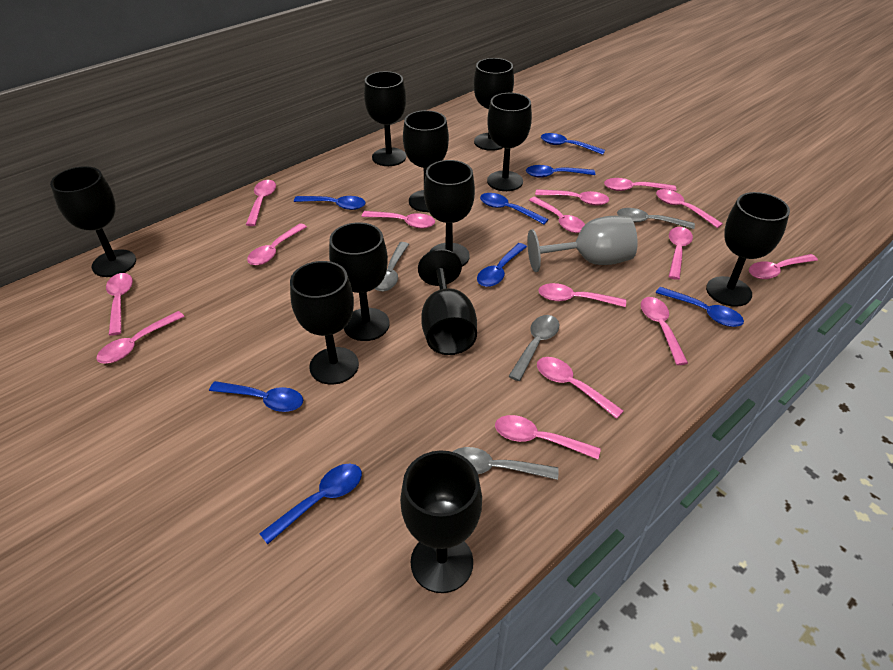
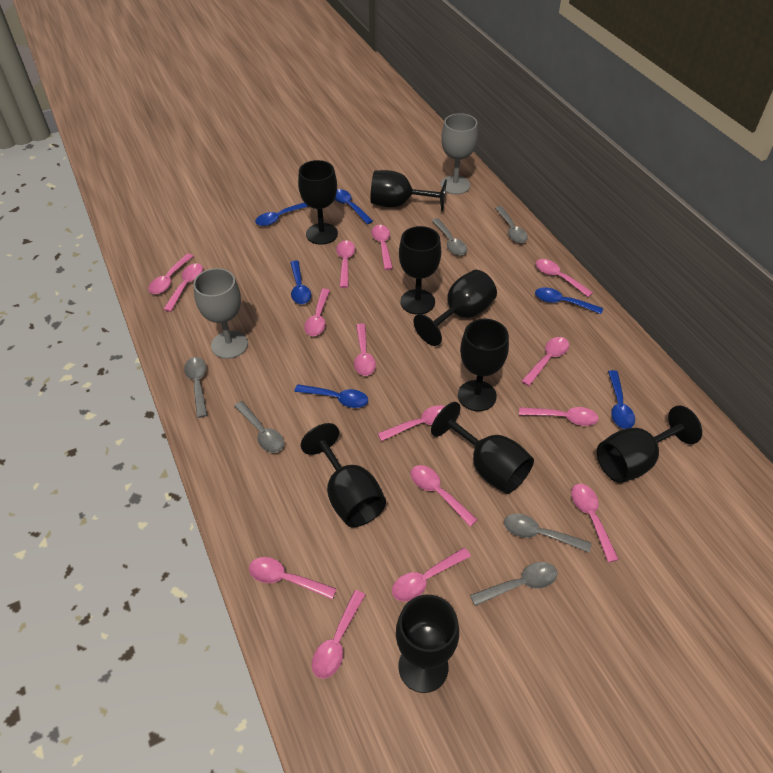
black goblet: [50,166,136,277] [290,261,359,384] [329,222,390,341] [364,71,406,166] [400,450,482,593] [403,110,449,212] [418,249,477,355] [424,160,475,266] [473,58,514,151] [487,93,532,191] [706,192,790,307] = 11 -> [298,160,338,245] [301,423,386,527] [370,170,447,211] [396,595,459,693] [399,226,441,315] [413,270,497,346] [431,402,534,494] [458,319,509,411] [597,405,702,483] = 9
blue spoon: [209,381,303,412] [259,464,362,544] [294,196,366,210] [477,243,527,287] [480,193,549,225] [526,165,595,178] [541,133,605,155] [656,287,744,327] = 8 -> [255,203,309,226] [290,260,311,304] [294,384,368,408] [334,189,373,224] [535,287,603,314] [608,370,635,429] = 6
grey goblet: [527,216,638,272] = 1 -> [193,268,248,359] [440,113,478,194] = 2
grey spoon: [375,242,409,291] [452,447,559,480] [509,315,559,381] [617,208,695,229] = 4 -> [184,357,207,418] [234,401,284,453] [432,218,467,256] [470,562,557,606] [495,206,528,243] [504,514,591,553] = 6

